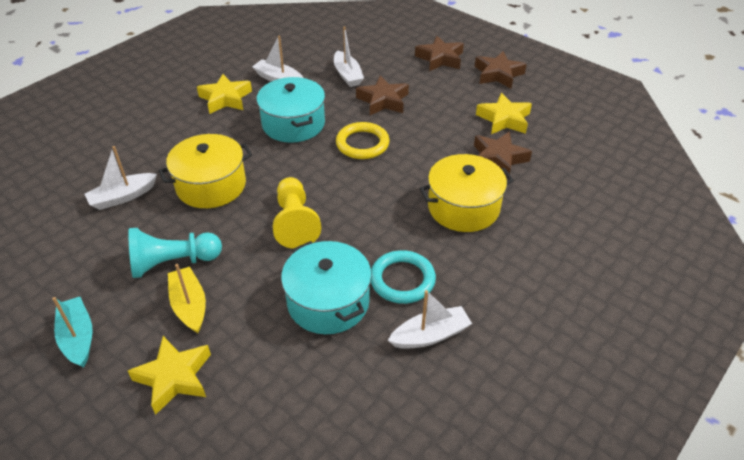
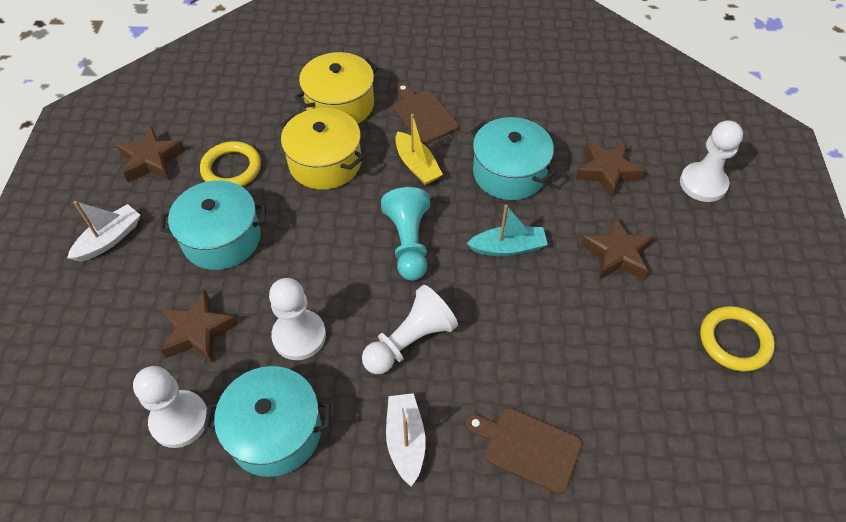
brown cutting board: none = 0 -> [393,83,459,144] [466,408,582,494] = 2
turquoise pot: [257,77,325,143] [281,241,372,334] = 2 -> [160,180,266,270] [204,366,331,477] [471,117,556,200] = 3
turquoise ring: [371,250,436,304] = 1 -> none = 0
white boat: [84,146,157,210] [252,35,303,81] [334,26,364,87] [388,290,472,349] = 4 -> [67,201,140,262] [386,393,426,487] = 2
white pawn: none = 0 -> [133,366,207,448] [269,278,326,360] [362,285,458,374] [680,120,743,202] = 4
yellow pawn: [272,177,321,249] = 1 -> none = 0
yellow ring: [336,122,390,159] = 1 -> [200,141,261,186] [700,306,775,372] = 2
yellow star: [128,336,211,415] [197,74,252,114] [476,93,532,134] = 3 -> none = 0

